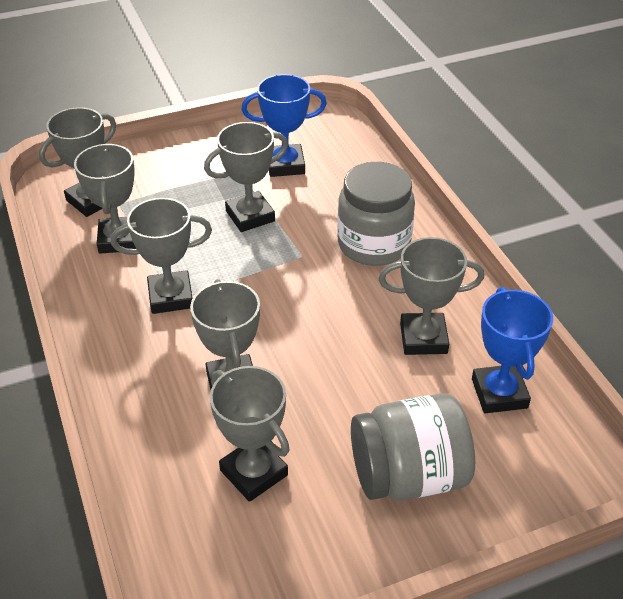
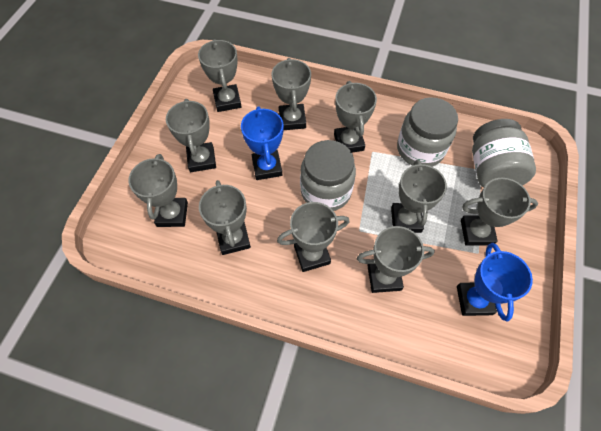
grey jar: [337,162,415,266] [351,393,475,501] = 2 -> [300,140,356,211] [397,97,458,167] [472,119,536,188] = 3
grey trophy: [39,107,116,217] [74,143,136,254] [111,198,212,314] [190,279,260,389] [204,122,288,232] [210,366,290,502] [378,237,484,355] = 7 -> [128,154,188,227] [166,99,216,172] [198,39,242,112] [199,180,251,255] [272,58,311,130] [277,202,350,272] [334,81,377,153] [357,226,435,293] [391,160,447,233] [461,178,538,245] = 10

